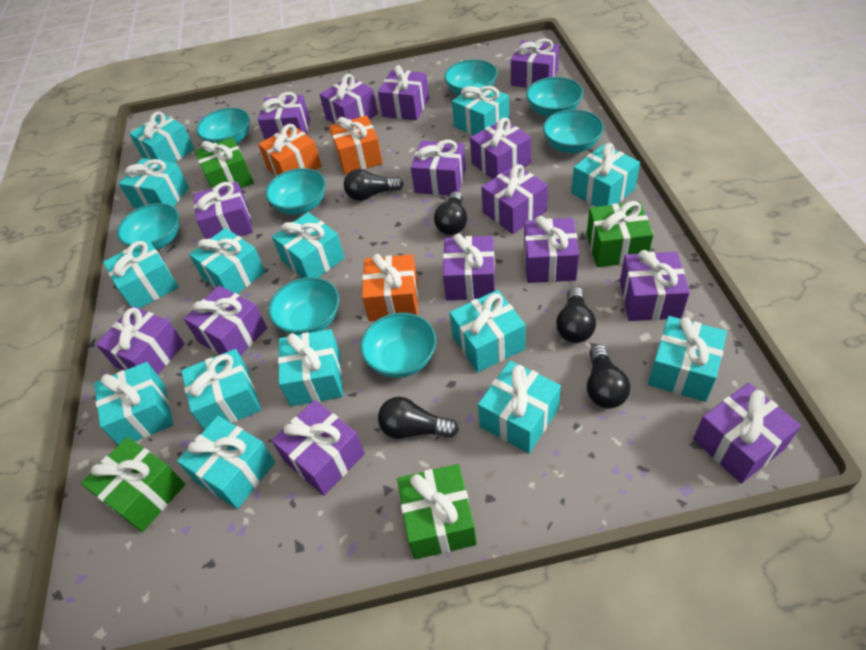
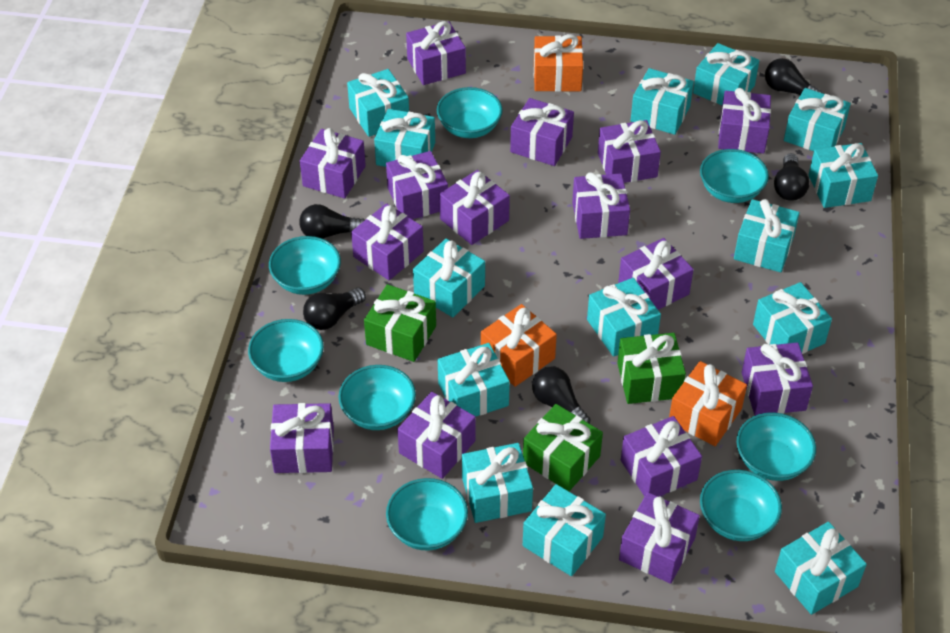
green gift: [81,437,185,532] [195,137,254,189] [397,464,477,559] [587,201,653,267] = 4 -> [364,284,436,362] [523,404,603,491] [617,333,686,404] = 3

